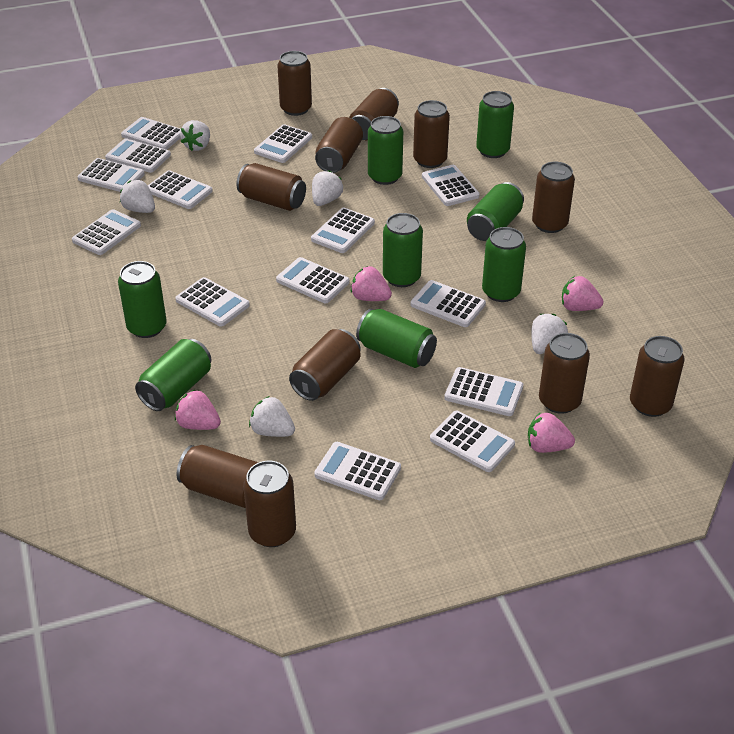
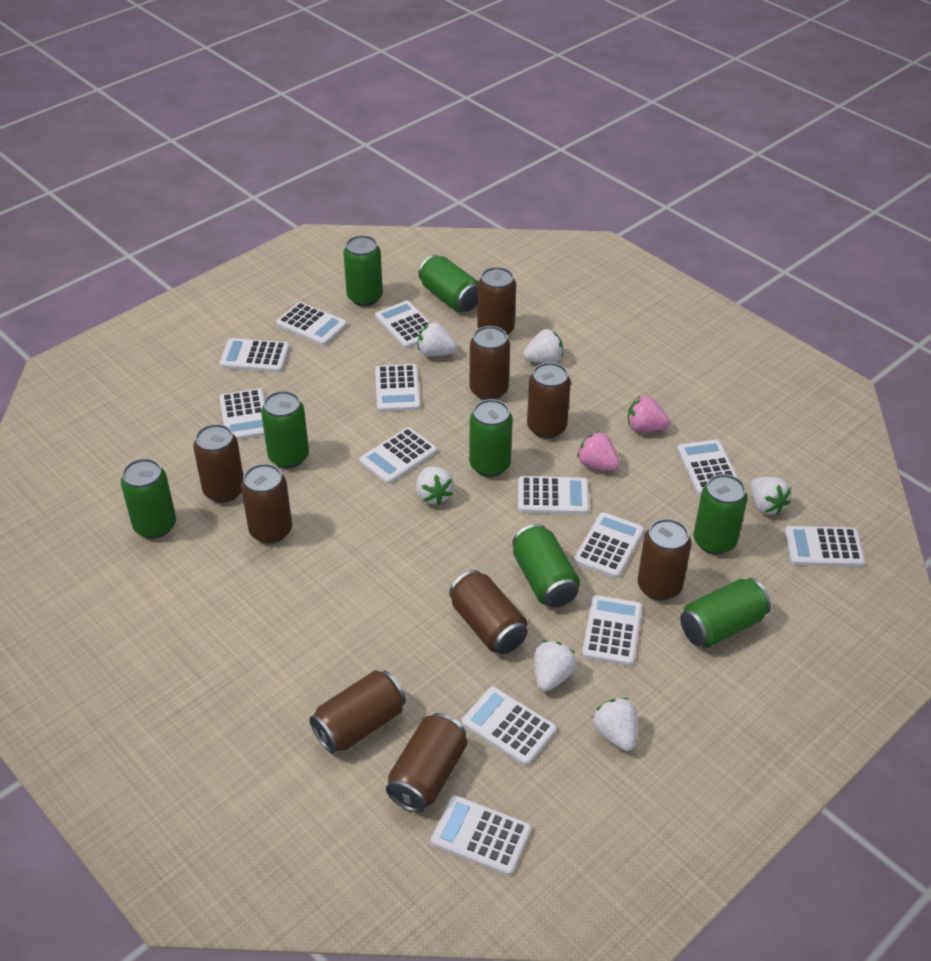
brown can: [177,445,259,508] [236,163,306,211] [243,461,296,547] [278,51,312,116] [289,329,361,401] [315,117,363,173] [349,88,399,140] [413,100,450,168] [532,162,575,233] [539,333,590,414] [630,336,685,417] = 11 -> [193,424,244,503] [241,464,292,544] [309,670,406,754] [386,713,467,813] [449,570,528,654] [470,326,510,400] [477,267,516,336] [527,362,571,438] [638,519,691,601] = 9
pink strawberry: [175,390,221,430] [351,266,392,301] [528,412,575,453] [562,276,604,311] = 4 -> [577,431,620,471] [628,396,670,432] = 2
white calculator: [72,209,141,255] [77,158,145,192] [105,138,171,173] [121,117,181,150] [148,170,213,209] [175,277,250,327] [254,124,312,163] [276,257,349,303] [311,208,375,253] [314,442,401,500] [411,280,486,327] [422,165,480,206] [430,411,515,472] [444,367,523,416] = 14 -> [219,338,289,372] [219,389,265,440] [276,302,347,346] [359,427,437,484] [375,301,430,349] [375,364,420,412] [431,795,531,876] [462,687,556,766] [518,476,589,515] [574,512,644,578] [582,595,642,666] [677,439,738,496] [784,526,865,567] = 13
white strawberry: [120,180,155,213] [180,120,210,151] [249,396,295,437] [312,170,343,206] [531,314,568,354] = 5 -> [416,467,454,505] [418,323,458,356] [523,329,563,363] [534,641,577,691] [592,698,637,751] [750,477,791,515] = 6

